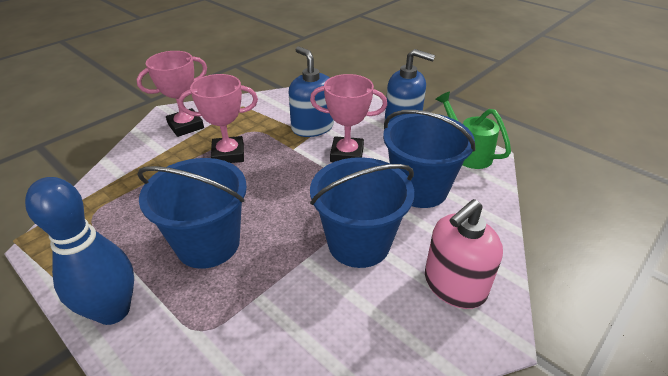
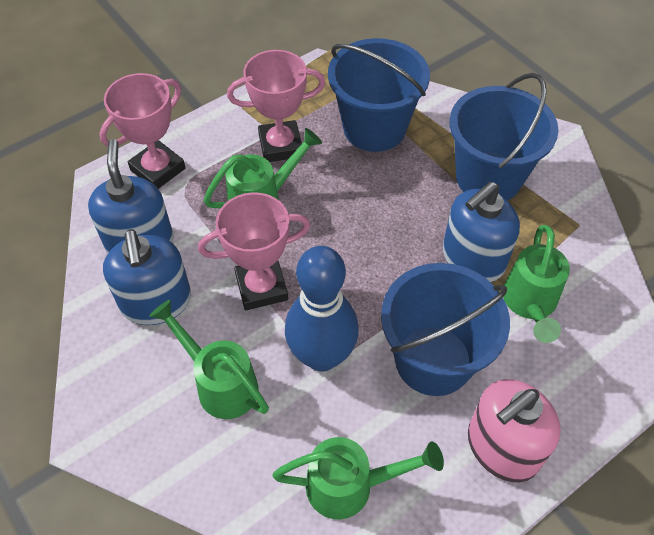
blue soap dispenser: [289,46,334,137] [385,49,435,123] = 2 -> [88,139,174,254] [103,229,191,325] [443,182,520,282] = 3
green watering can: [435,91,511,169] = 1 -> [149,300,269,419] [203,128,322,208] [273,437,444,519] [503,225,570,343] = 4

